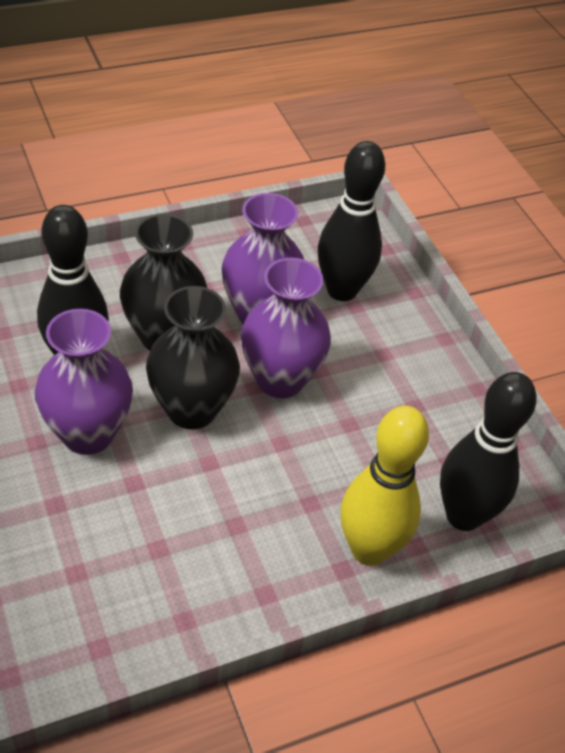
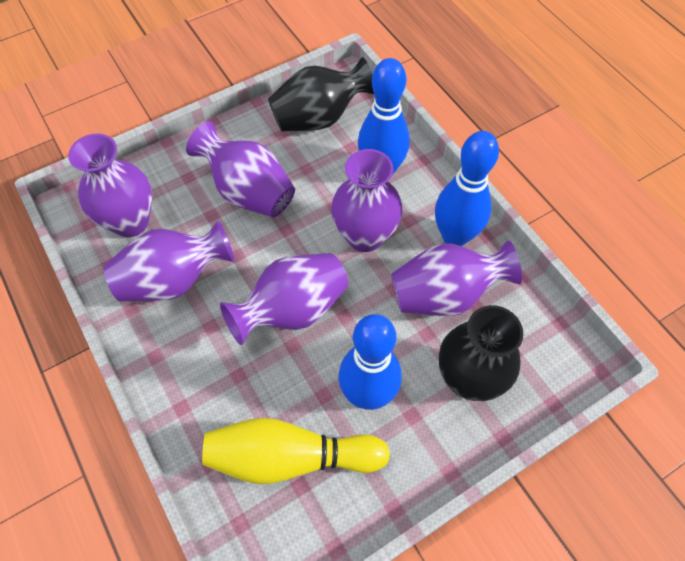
black bowling pin: [37,205,109,355] [318,141,385,301] [440,372,537,531] = 3 -> none = 0
blue bowling pin: none = 0 -> [338,314,402,410] [358,58,410,175] [435,131,499,246] = 3
purple vase: [35,309,133,455] [221,193,304,324] [241,258,331,398] = 3 -> [68,134,152,237] [104,220,235,301] [186,121,295,217] [220,253,348,345] [331,149,403,252] [391,240,522,316] = 6

